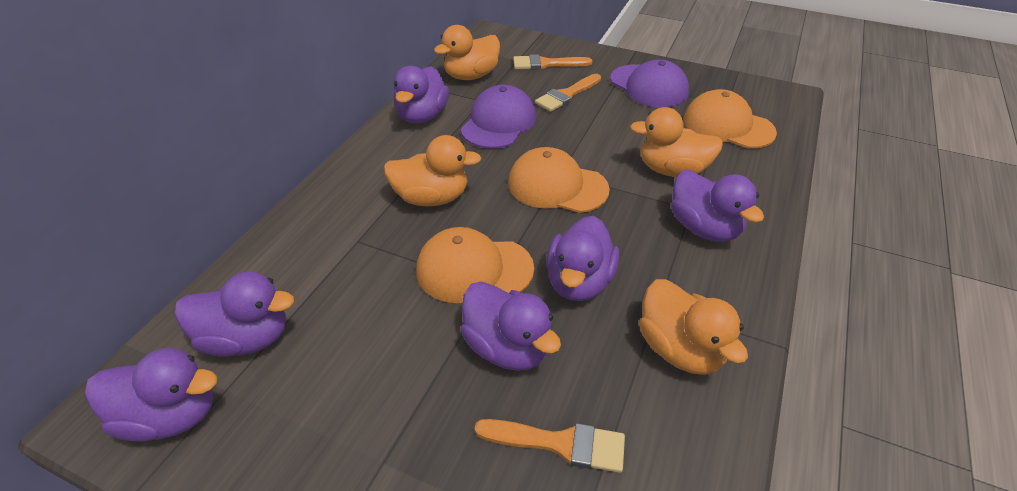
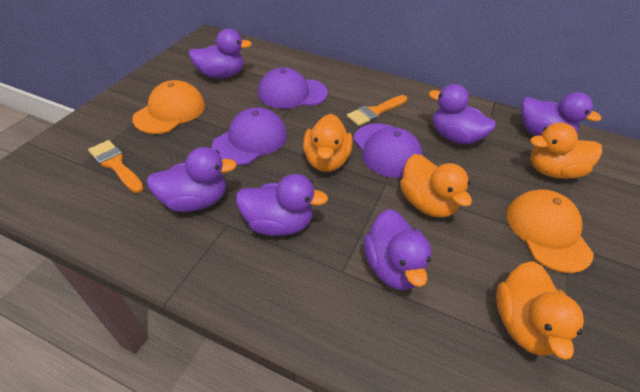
orange brush: [475,419,625,473] [513,54,592,70] [535,74,601,112] = 3 -> [88,140,144,193] [347,95,407,126] = 2
orange cap: [417,227,534,303] [508,147,610,213] [684,89,777,149] = 3 -> [132,80,205,134] [506,189,594,273] = 2
purple cap: [461,85,536,148] [610,59,689,108] = 2 -> [212,107,287,165] [258,67,328,109] [353,124,423,178] = 3

